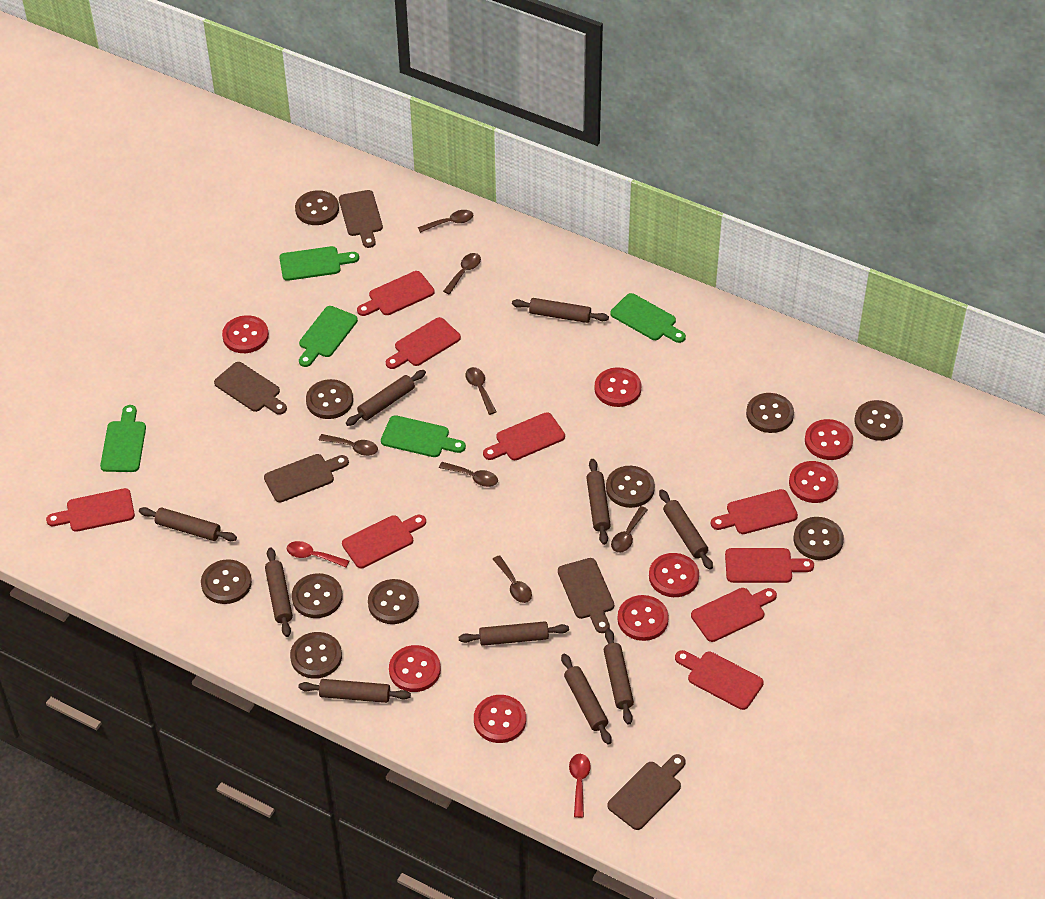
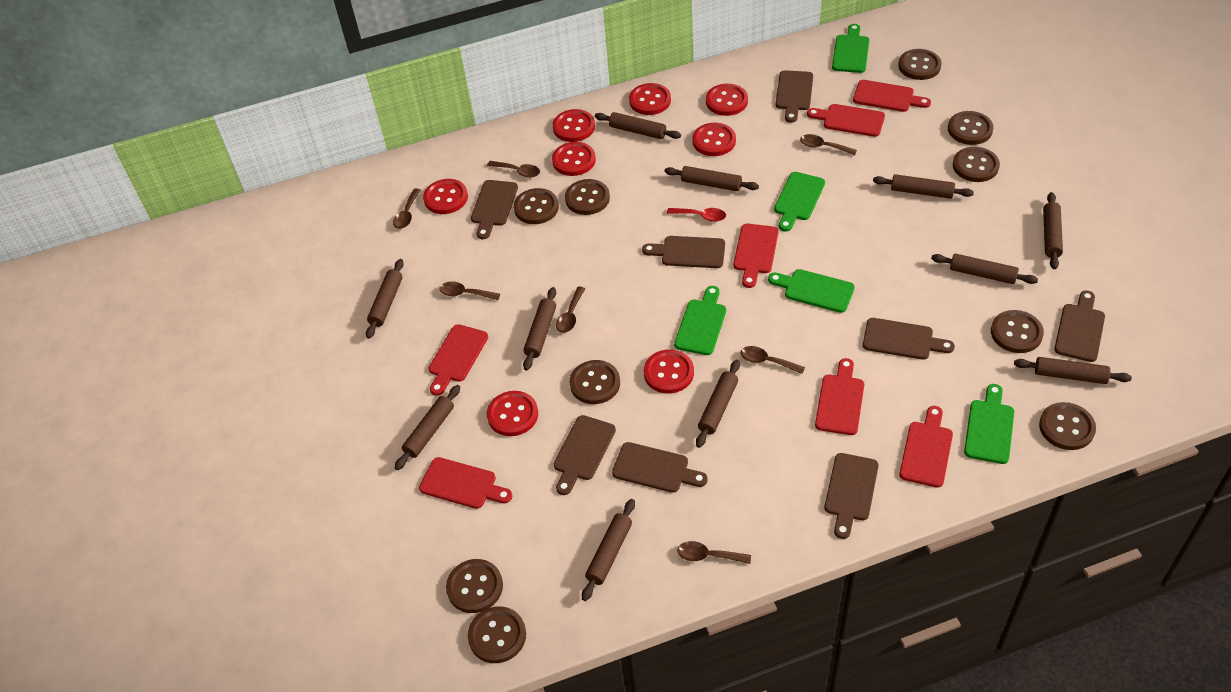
brown cutting board: [214,362,287,415] [264,454,349,502] [339,190,383,248] [558,558,614,633] [607,754,686,830] = 5 -> [471,180,518,239] [554,415,616,495] [612,442,708,493] [642,236,725,268] [776,70,813,123] [825,453,879,539] [863,318,955,360] [1054,290,1105,362] = 8
brown rolling pin: [139,507,237,541] [265,548,293,637] [299,679,411,703] [346,370,426,426] [459,621,569,646] [512,298,609,323] [561,653,612,745] [586,459,611,545] [604,629,634,725] [659,489,713,570] = 10 -> [366,259,404,339] [395,385,460,470] [523,287,556,371] [582,499,635,601] [595,112,681,139] [665,166,759,191] [696,360,740,448] [873,174,974,199] [931,253,1038,284] [1014,357,1132,384] [1043,192,1063,269] = 11
red cutting board: [46,488,135,532] [342,515,426,568] [357,271,435,316] [386,317,461,369] [483,412,565,460] [675,650,764,710] [691,588,777,642] [711,489,798,534] [725,548,814,583] = 9 -> [419,457,512,509] [429,324,488,396] [734,224,779,288] [807,104,885,137] [815,358,864,435] [853,80,931,112] [899,406,953,488] = 7
red spoon: [287,541,349,568] [569,754,591,818] = 2 -> [667,208,726,222] = 1

